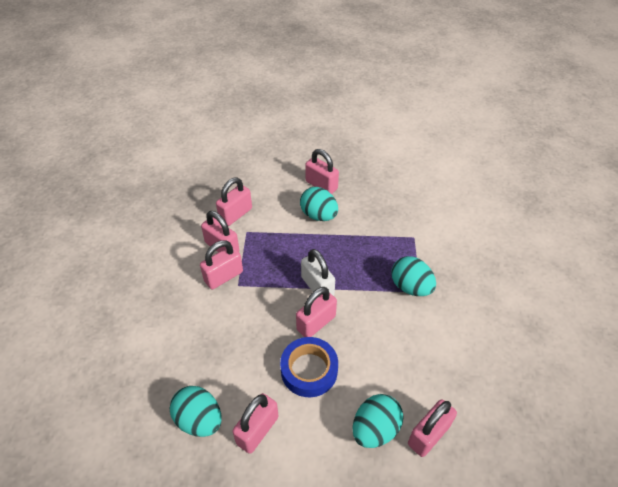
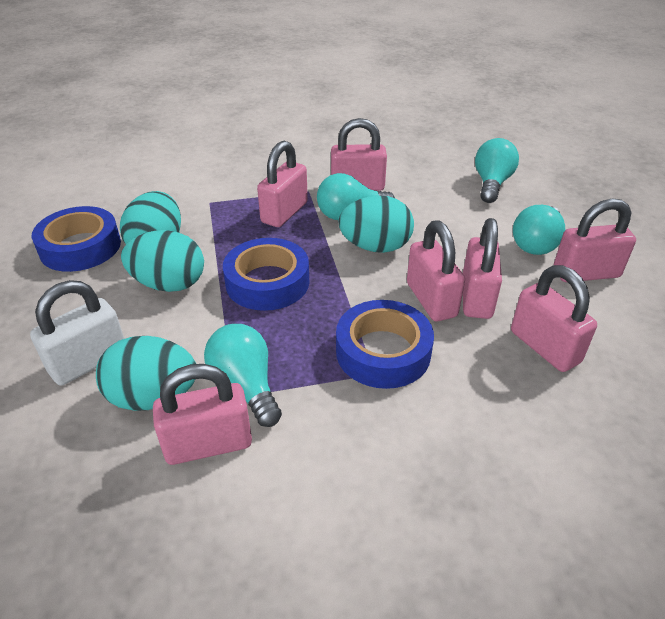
blue tape: [280,337,338,397] = 1 -> [32,206,121,272] [223,238,309,311] [336,300,434,389] = 3
turquoise light bulb: none = 0 -> [204,324,282,427] [317,173,395,220] [475,138,519,203] [513,205,565,255] = 4

